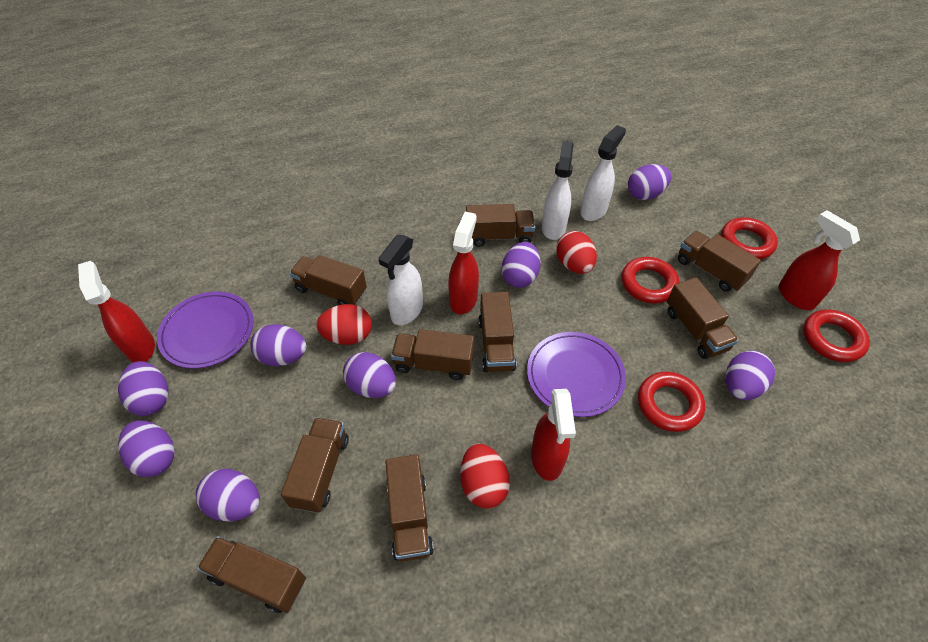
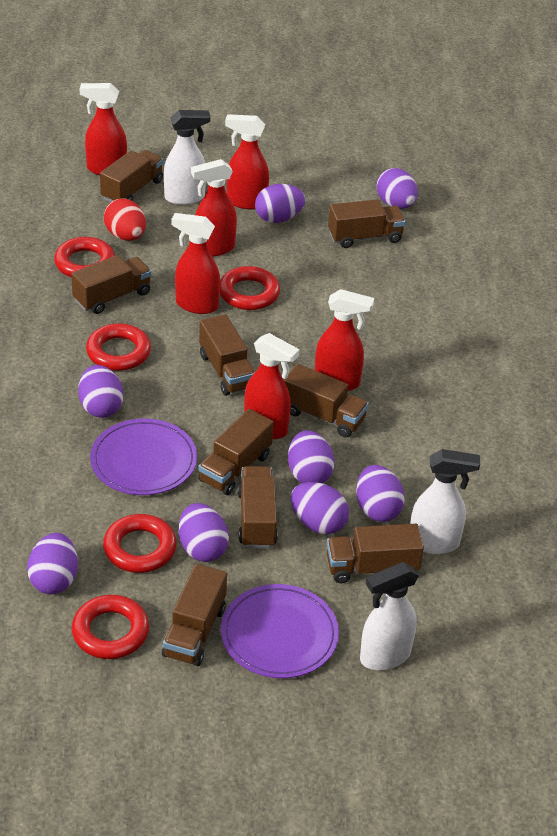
red egg: [316,304,372,345] [460,444,510,509] [556,231,597,274] = 3 -> [104,198,146,241] = 1
red ring: [621,257,680,304] [638,372,705,432] [721,217,778,260] [803,309,870,362] = 4 -> [54,237,115,278] [72,595,149,659] [86,323,151,371] [103,514,177,573] [220,266,280,310] = 5
red spray bottle: [78,261,155,363] [448,212,479,315] [531,389,576,481] [779,210,860,310] = 4 -> [80,83,127,175] [171,213,220,314] [191,159,237,257] [225,114,269,209] [244,333,300,439] [315,289,374,391] = 6

